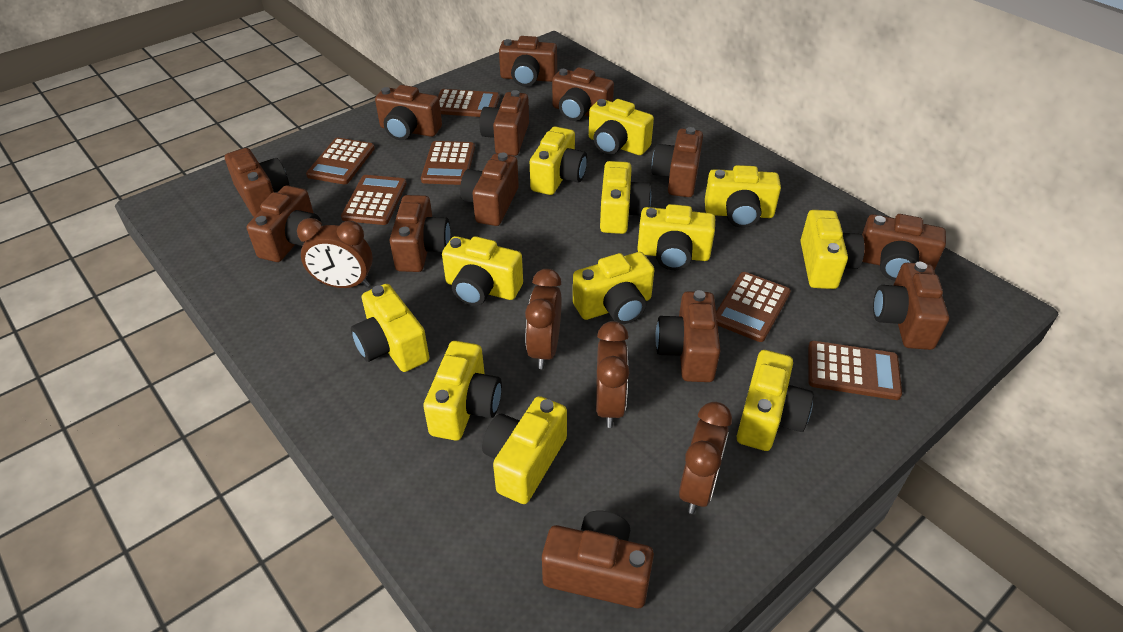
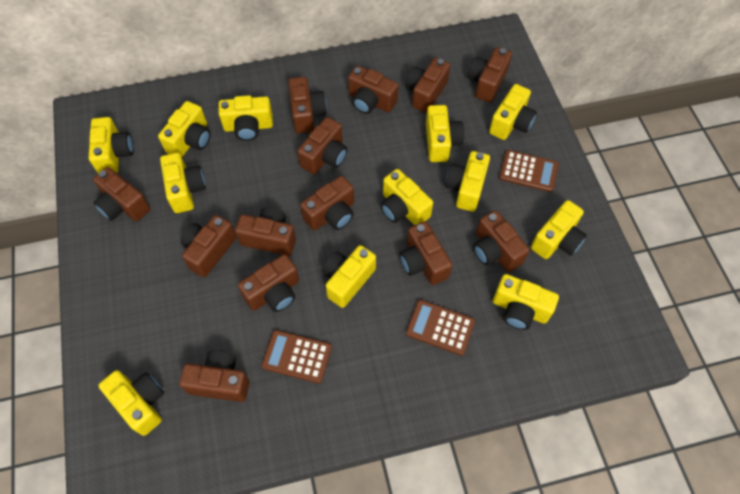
brown calculator: [306,138,375,185] [341,175,407,225] [421,141,475,185] [438,89,500,117] [716,272,791,342] [808,341,902,400] = 6 -> [262,330,332,383] [406,300,475,356] [499,150,559,192] = 3
brown clock: [297,218,373,288] [525,269,562,369] [596,321,630,428] [679,402,732,514] = 4 -> none = 0

